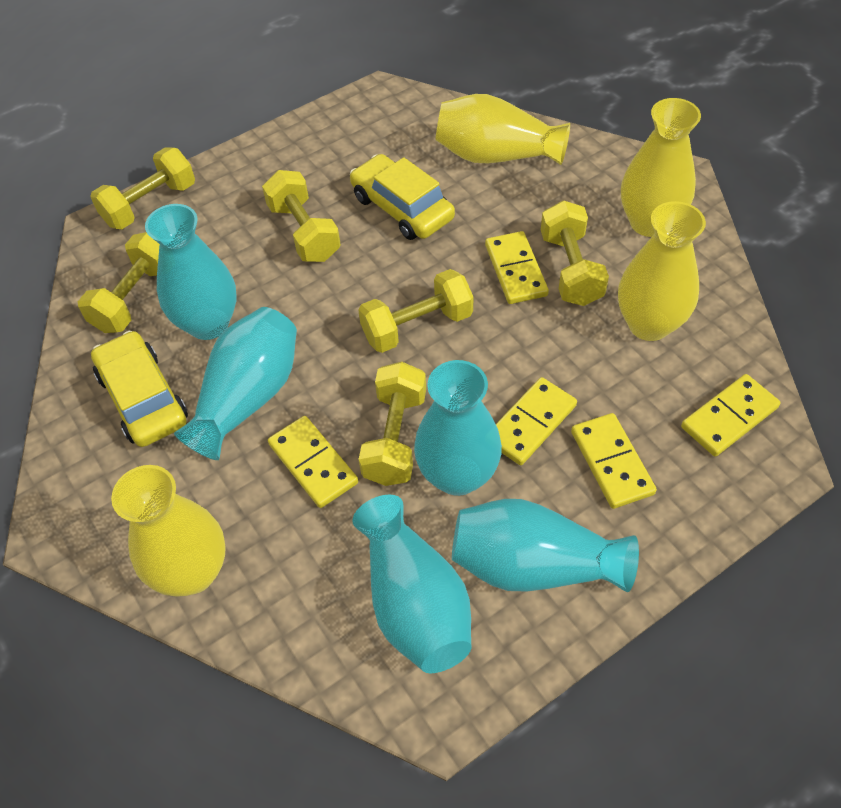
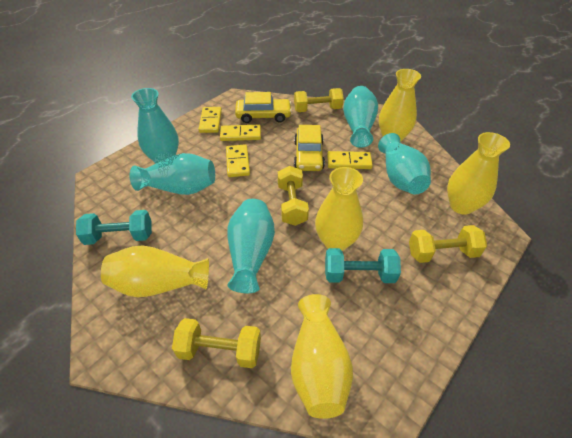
turquoise dumbbell: none = 0 -> [76,210,152,245] [325,248,401,283] = 2
yellow domino: [268,416,358,508] [485,231,549,304] [496,377,577,465] [571,413,657,509] [681,374,780,457] = 5 -> [198,107,222,133] [220,125,261,141] [226,144,250,177] [327,151,373,169] = 4
yellow dumbbell: [78,232,160,333] [90,147,195,229] [262,170,341,262] [358,269,473,353] [358,362,426,486] [541,200,609,306] = 6 -> [172,318,261,368] [278,166,309,226] [294,88,344,112] [409,225,487,263] = 4
yellow vase: [111,465,226,596] [435,94,570,165] [618,201,706,341] [621,98,701,237] = 4 -> [101,245,209,297] [291,294,353,419] [315,167,363,251] [379,69,421,142] [447,132,510,215] = 5

